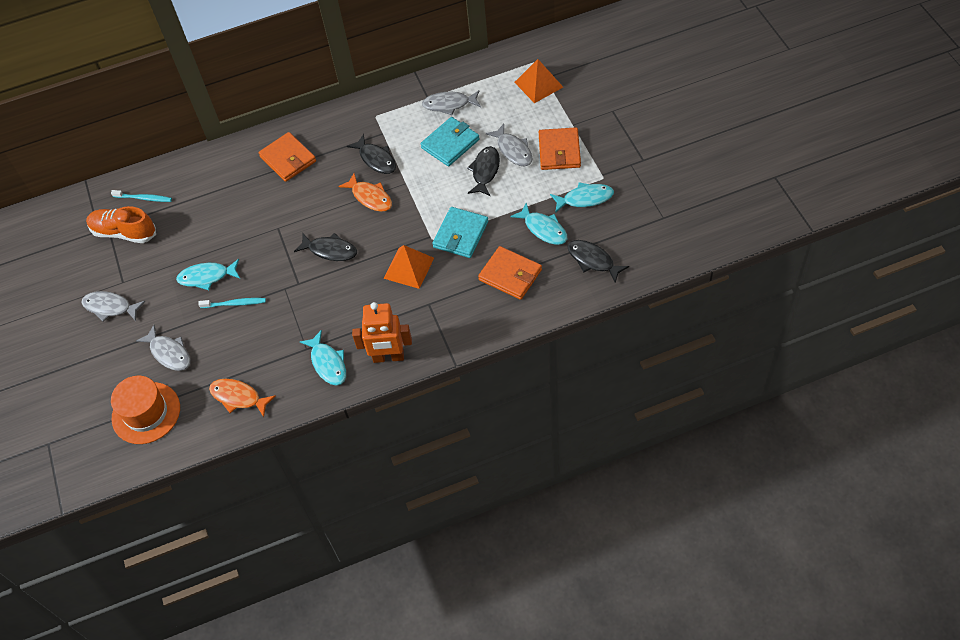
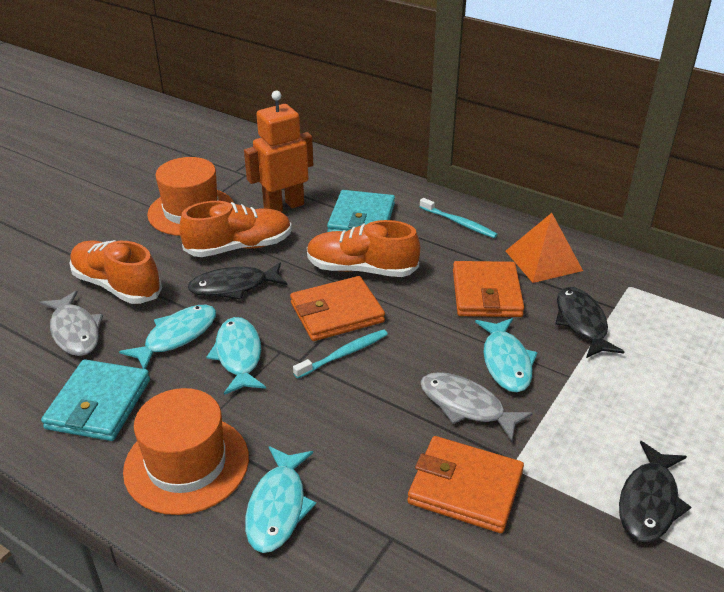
black fish: [294,233,357,261] [347,134,396,174] [467,146,500,196] [567,240,629,283] = 4 -> [188,262,288,300] [555,287,625,358] [619,441,691,543] = 3
grey fish: [81,291,146,322] [136,325,191,371] [422,90,481,115] [486,124,533,166] = 4 -> [40,290,103,356] [420,372,533,441] = 2
orange fish: [209,379,276,417] [338,173,392,212] = 2 -> none = 0
orange hat: [111,376,180,444] = 1 -> [123,388,249,515] [147,157,234,236] = 2
orange pyramid: [383,245,434,289] [514,59,563,103] = 2 -> [506,213,583,283] = 1
orange shoe: [86,206,156,243] = 1 -> [70,240,162,304] [179,201,292,257] [307,220,420,277] = 3

